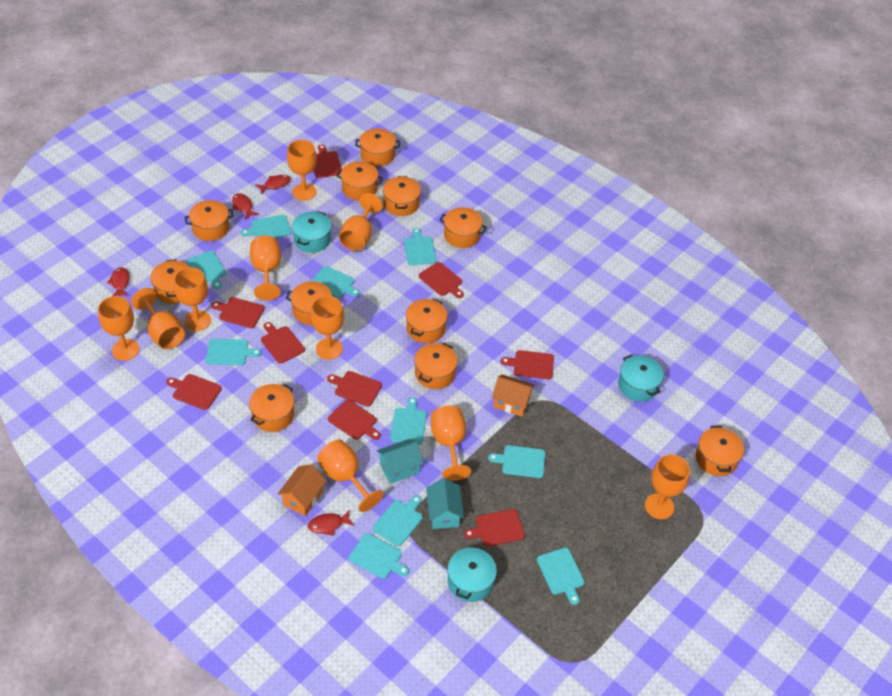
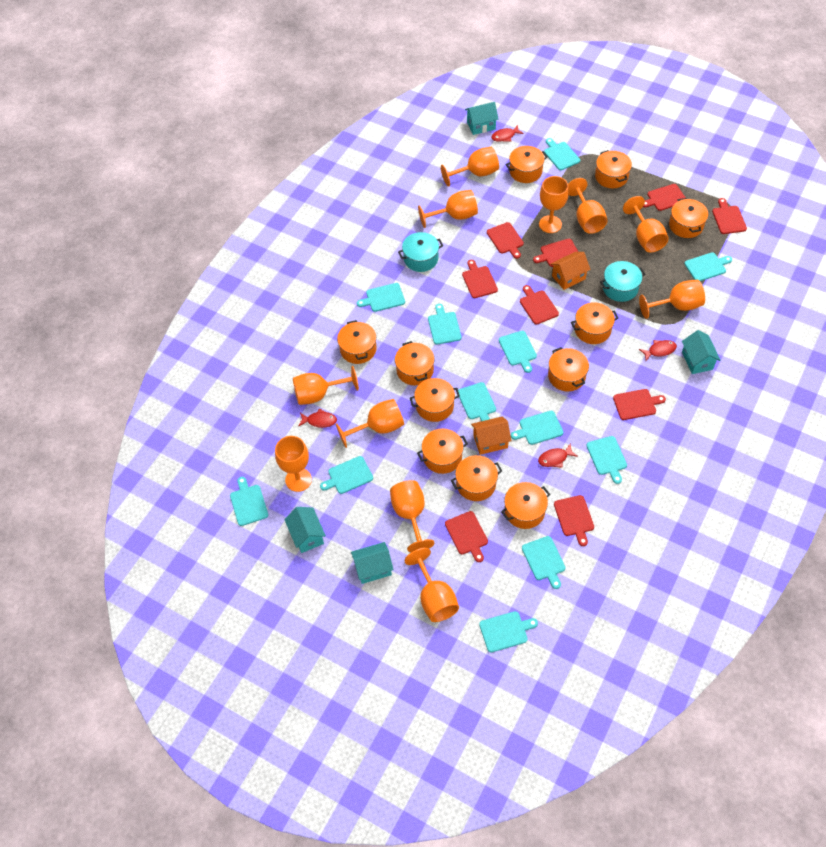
orange goblet: [98,296,139,361] [131,288,185,349] [174,267,211,331] [250,236,281,301] [287,140,317,201] [311,296,344,360] [317,439,384,512] [339,193,383,251] [431,406,471,481] [645,454,690,519] = 10 -> [275,436,312,492] [293,366,359,405] [336,399,404,448] [390,480,434,552] [404,548,459,622] [418,190,478,228] [441,147,499,187] [539,176,569,233] [568,178,607,234] [623,196,669,252] [639,280,705,319] = 11
turquoise cutting board: [186,251,226,289] [206,339,261,365] [241,215,291,238] [311,266,360,298] [349,533,409,579] [373,495,423,547] [390,397,427,445] [404,228,437,265] [488,445,545,478] [537,548,585,605] = 10 -> [230,477,268,526] [320,456,373,494] [357,283,405,312] [428,304,462,345] [458,382,496,421] [479,611,538,652] [499,331,537,373] [511,411,563,445] [522,536,566,589] [544,138,580,170] [586,436,627,484] [684,252,732,281] = 12
turquoise house: [377,439,423,484] [426,478,464,529] = 2 -> [284,507,326,553] [351,542,394,584] [465,102,498,135] [682,330,720,374] = 4
turquoise pot: [292,211,331,253] [447,545,497,602] [618,355,664,402] = 3 -> [398,232,443,272] [600,261,645,302] = 2

